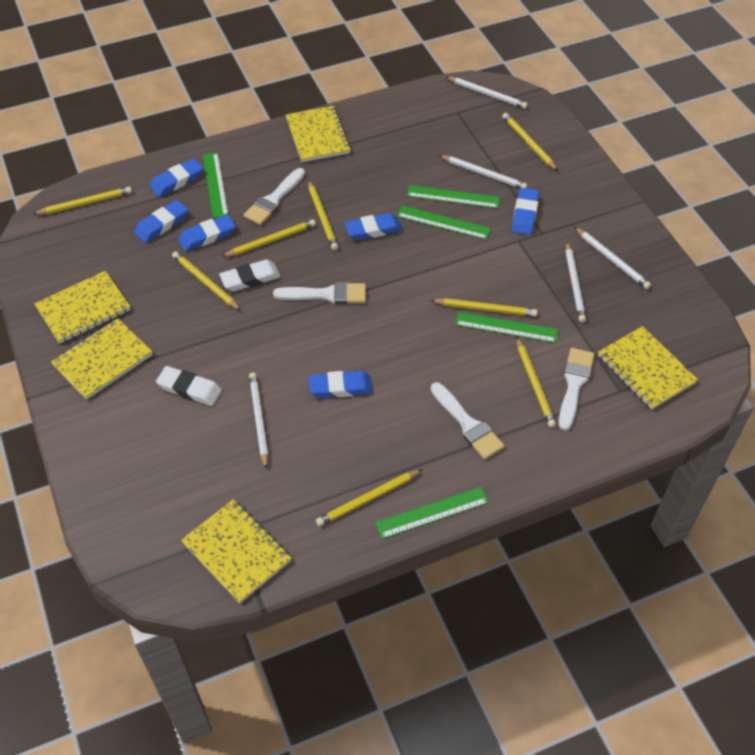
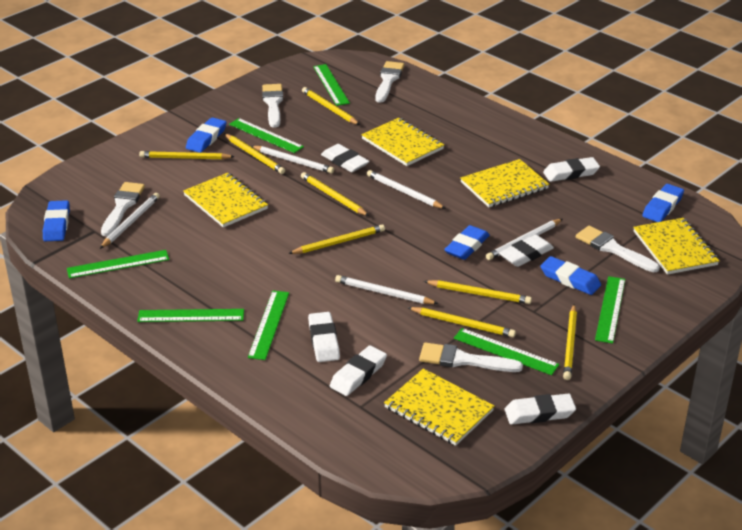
blue eraser: [134,200,188,243] [150,158,203,197] [178,214,236,251] [309,371,373,398] [344,213,402,240] [512,188,539,235] = 6 -> [43,200,70,241] [186,117,227,153] [444,225,490,260] [540,256,601,295] [642,184,684,222] = 5
green ruler: [203,153,228,218] [375,487,489,539] [397,206,491,240] [407,185,500,209] [455,312,558,343] = 5 -> [67,250,169,278] [137,309,244,322] [229,118,304,153] [248,291,289,360] [313,64,350,106] [454,328,559,375] [595,276,625,344] = 7
white brush: [243,168,305,225] [273,282,366,304] [431,382,505,460] [558,348,595,431] = 4 -> [101,182,145,236] [262,84,283,128] [375,61,404,103] [419,342,523,372] [576,226,660,272] = 5
white eraser: [156,366,222,406] [219,260,281,291] = 2 -> [308,312,340,362] [321,144,370,172] [330,345,387,396] [499,234,554,267] [505,394,576,425] [543,157,600,182] = 6

